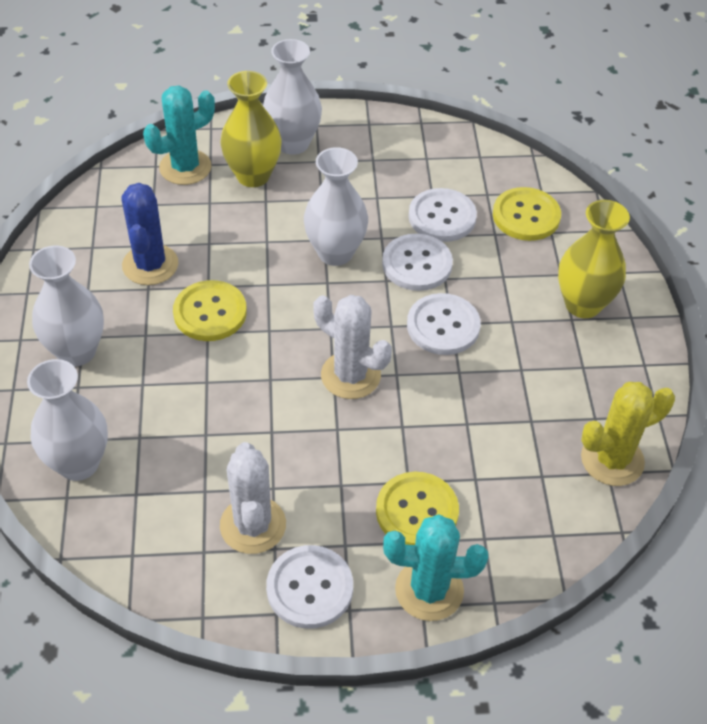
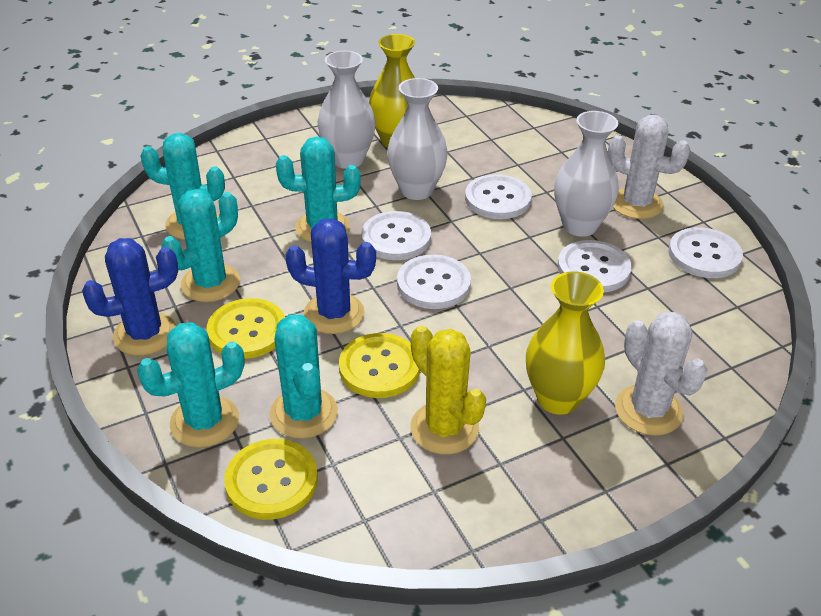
blue cactus: [121,183,178,285] = 1 -> [82,238,178,356] [285,218,376,334] = 2
turquoise cactus: [143,85,215,185] [383,514,488,621] = 2 -> [137,322,245,448] [140,133,225,240] [161,189,240,302] [270,314,338,439] [276,137,361,243] = 5
white button: [266,545,353,629] [382,234,453,291] [407,293,481,355] [409,188,477,242] = 4 -> [361,211,431,260] [397,254,471,309] [465,174,532,219] [558,240,632,292] [669,227,743,278] = 5
white vase: [27,359,108,481] [29,246,104,366] [263,39,322,155] [304,147,368,266] = 4 -> [317,51,376,169] [387,78,448,200] [554,111,619,237] = 3

